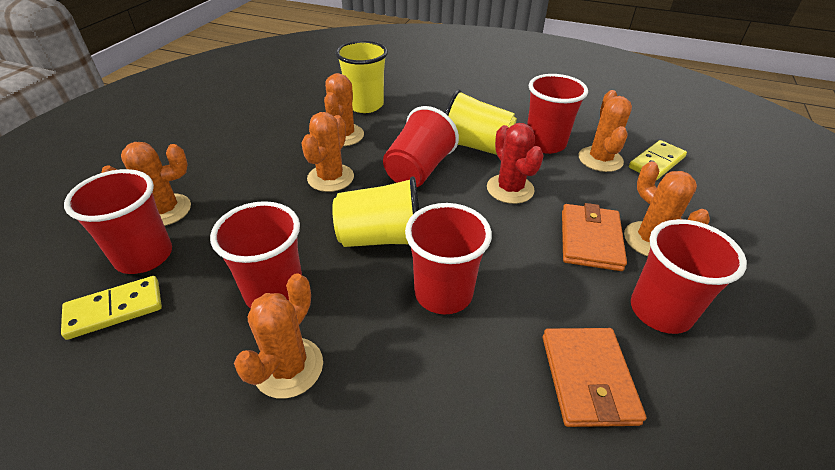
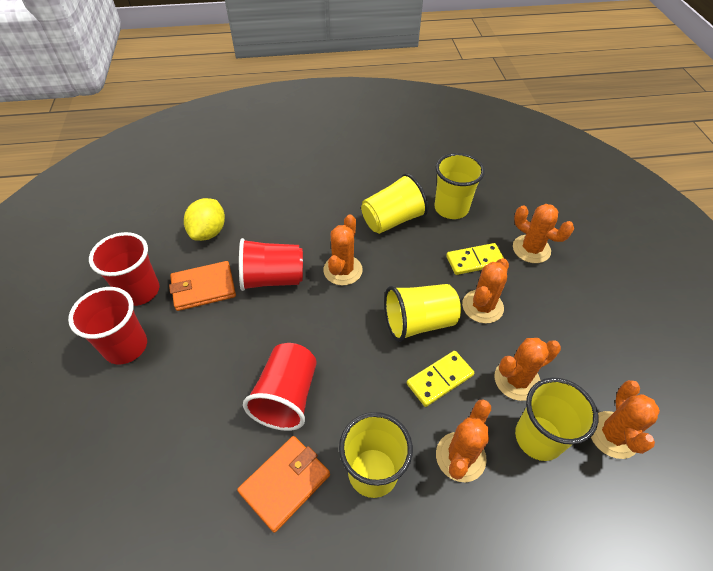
red cactus: [487,123,544,204] = 1 -> none = 0
red cup: [64,169,172,274] [210,201,302,309] [383,106,459,187] [405,203,492,314] [527,74,588,154] [631,219,747,334] = 6 -> [68,287,147,364] [89,232,160,306] [239,238,303,291] [243,343,317,431] = 4
yellow cup: [332,176,419,247] [335,41,388,113] [445,89,517,155] = 3 -> [339,412,413,498] [361,173,428,234] [384,284,461,342] [434,153,485,219] [515,378,598,461] = 5
yellow lemon: none = 0 -> [184,198,225,241] = 1

